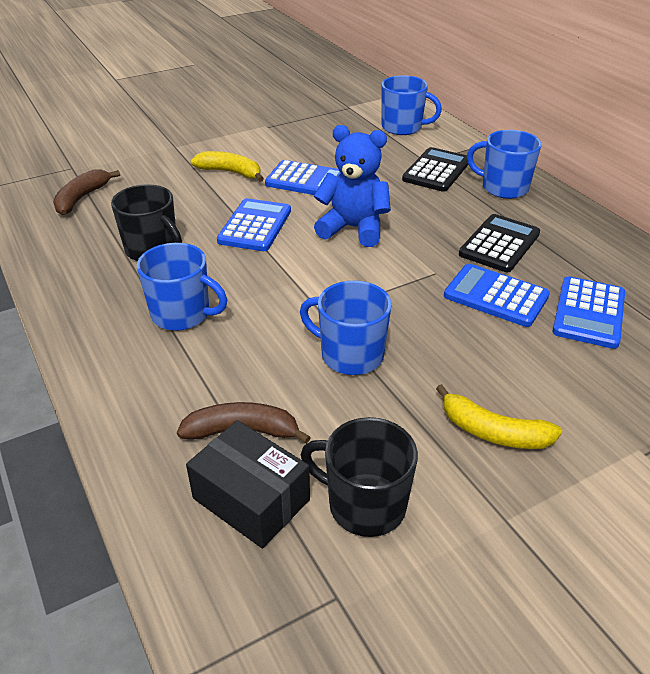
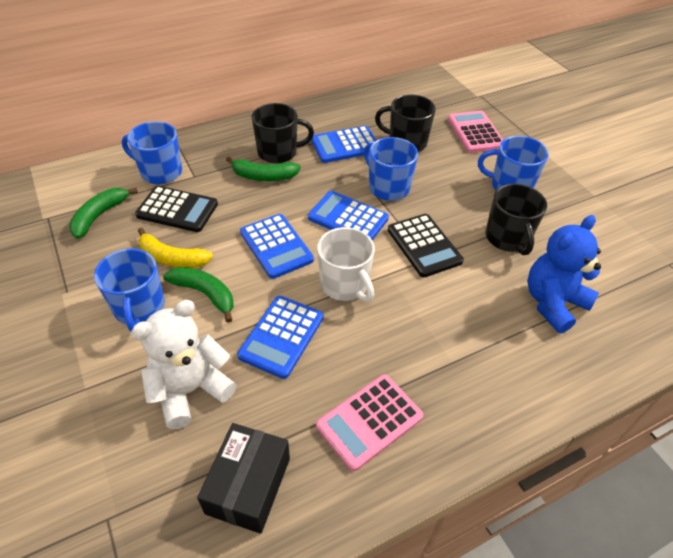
black mug: [111,184,182,261] [301,417,418,537] = 2 -> [252,103,314,164] [375,95,436,152] [486,184,547,255] = 3
brown banana: [53,169,120,215] [177,402,311,444] = 2 -> none = 0
green banana: none = 0 -> [69,188,138,239] [163,267,234,323] [226,156,301,181] = 3
pink calculator: none = 0 -> [316,375,423,471] [448,111,503,153] = 2
white mug: none = 0 -> [317,227,375,302] = 1
white teddy bear: none = 0 -> [131,300,237,429] = 1
yellow banana: [190,151,264,182] [436,384,562,449] = 2 -> [138,228,213,268] = 1

